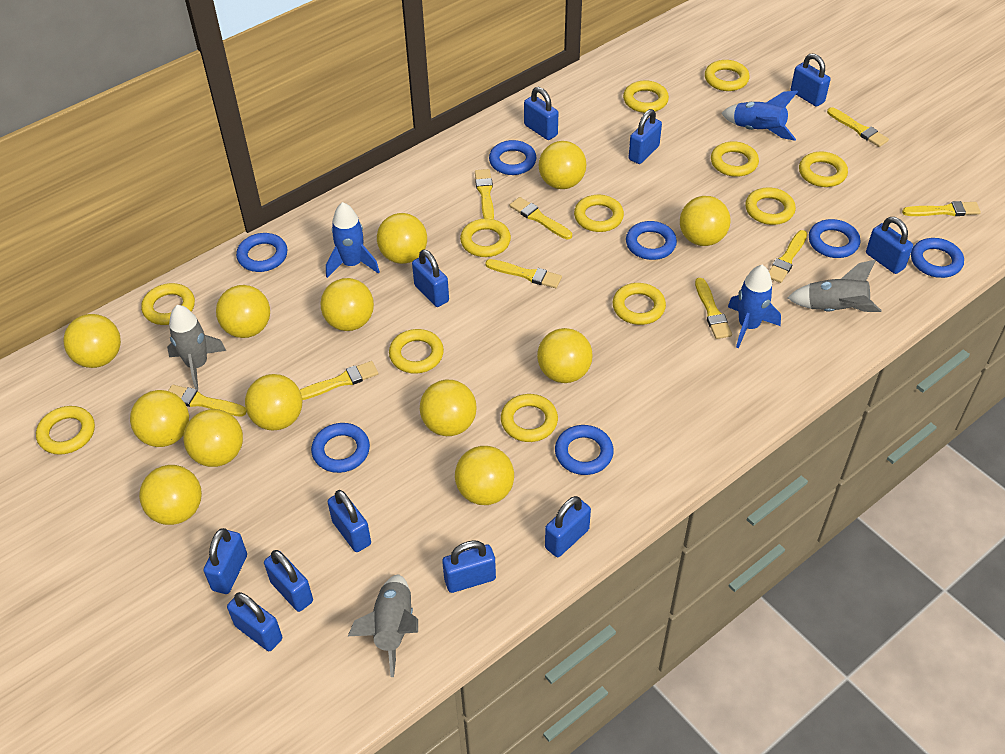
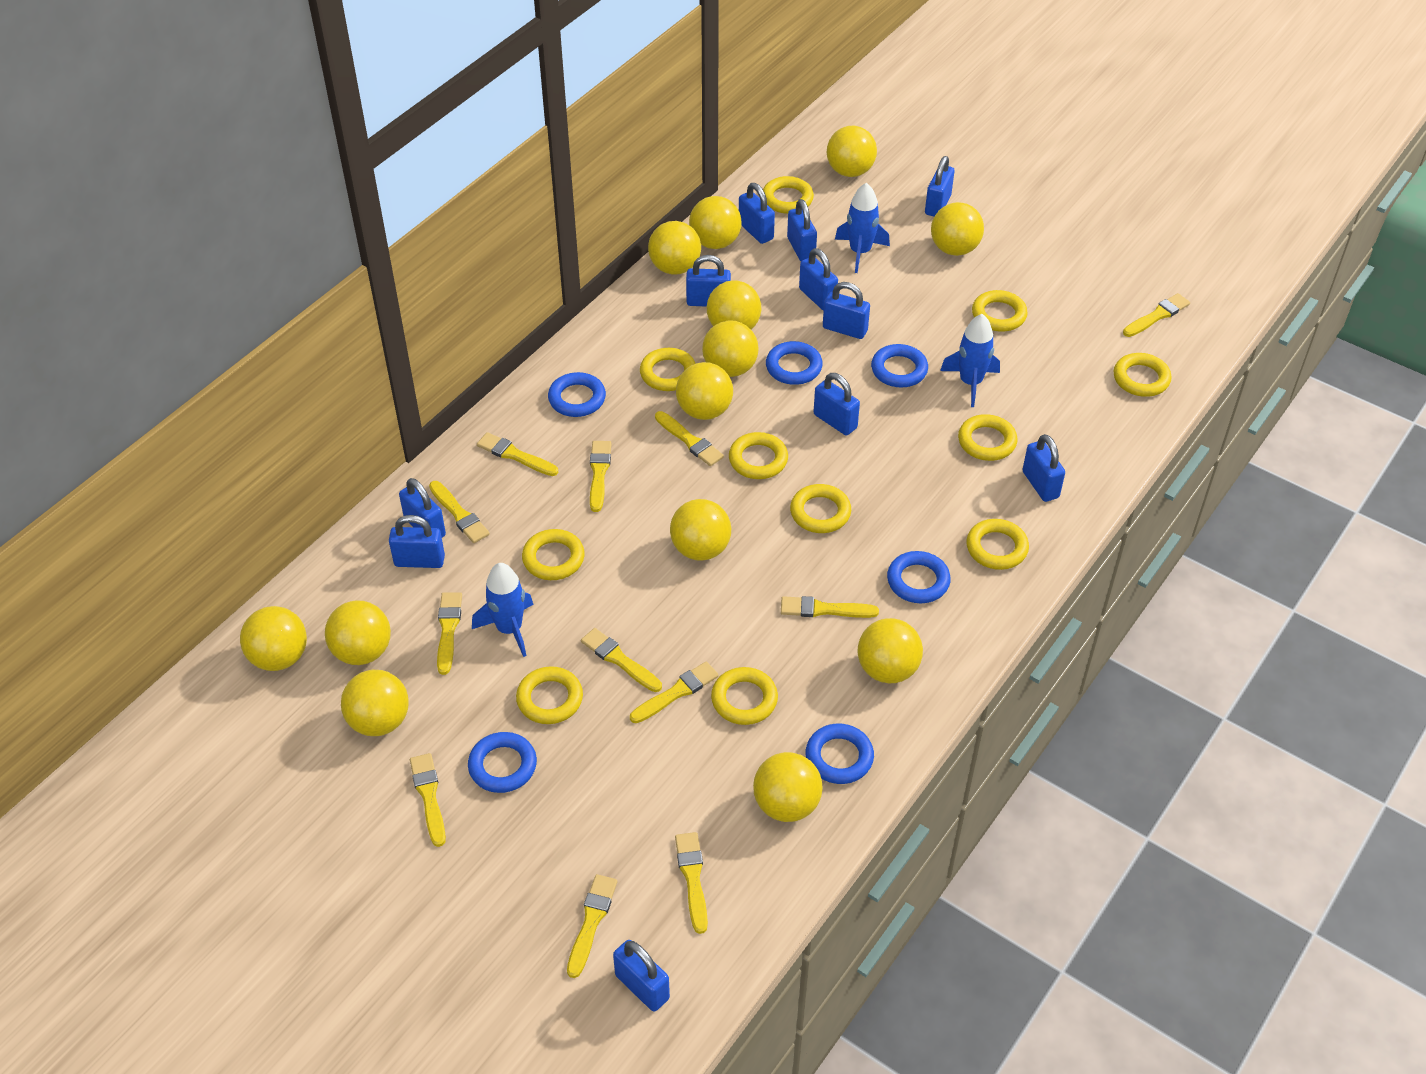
blue ring: [236,233,287,272] [311,423,370,473] [489,140,536,175] [555,425,614,475] [626,221,677,260] [809,219,860,258] [911,238,964,278] = 7 -> [468,732,537,793] [548,372,606,417] [766,341,823,385] [806,724,874,784] [871,344,928,388] [887,551,951,603] = 6
grey rocket: [167,305,226,390] [348,574,418,677] [788,260,882,312] = 3 -> none = 0
yellow brush: [168,385,247,416] [300,361,378,400] [475,169,494,219] [485,259,562,288] [510,197,572,239] [695,278,732,339] [769,230,807,283] [827,107,889,147] [902,201,981,216] = 9 -> [410,753,446,847] [429,481,490,543] [437,592,462,675] [477,432,558,476] [567,874,618,978] [581,628,662,692] [590,441,612,512] [630,661,719,723] [655,411,724,466] [675,832,708,934] [781,596,879,618] [1123,293,1190,337] = 12
yellow ring: [36,406,95,455] [141,283,195,325] [389,329,444,374] [460,219,511,257] [501,394,558,442] [574,195,624,232] [613,283,666,325] [623,81,669,113] [705,60,749,91] [711,141,759,177] [745,187,796,225] [799,151,848,187] = 12 -> [516,666,583,724] [522,529,585,580] [640,348,696,391] [711,667,778,725] [729,432,788,479] [763,176,814,214] [790,484,851,533] [958,414,1018,461] [966,519,1029,570] [972,290,1028,332] [1114,353,1171,397] = 11

